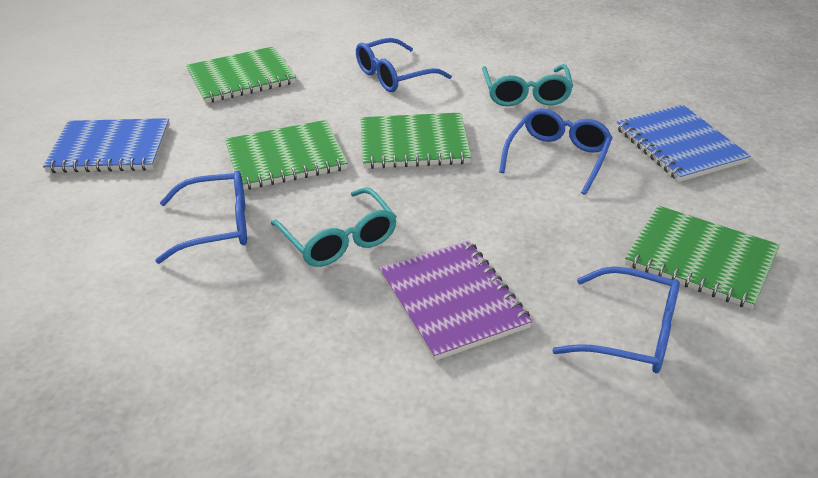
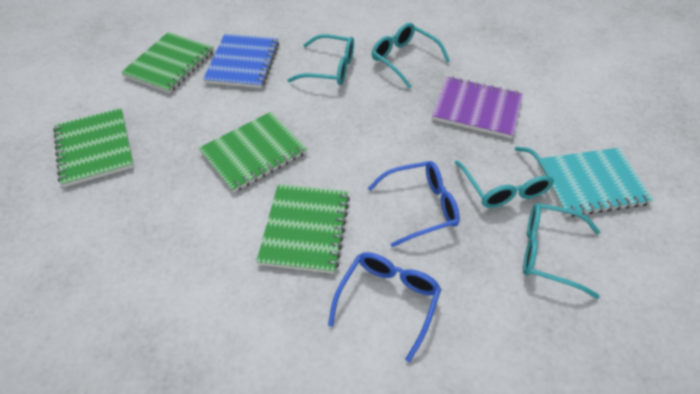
blue glasses: [155,170,247,264] [356,38,452,92] [499,108,613,195] [552,266,680,373] = 4 -> [328,252,441,362] [368,161,460,247] = 2
blue notebook: [43,118,170,173] [616,105,751,182] = 2 -> [203,34,279,88] = 1
turquoise glasses: [271,187,397,267] [482,64,573,106] = 2 -> [287,34,354,85] [372,23,450,88] [455,147,555,208] [523,203,600,299] = 4
turquoise notebook: none = 0 -> [537,148,654,217] = 1

